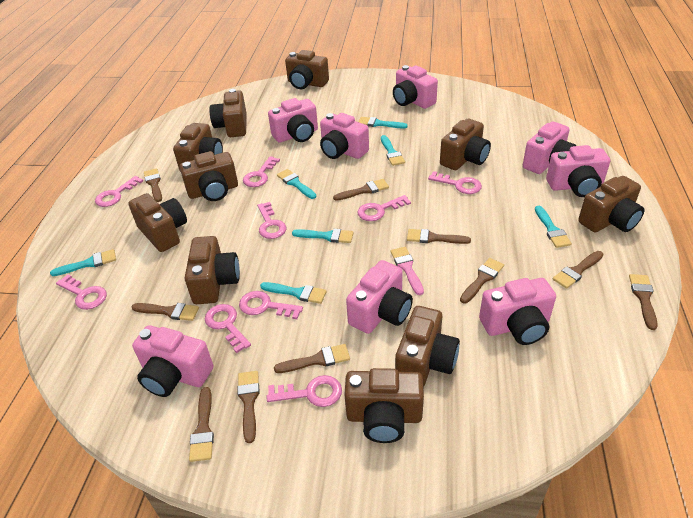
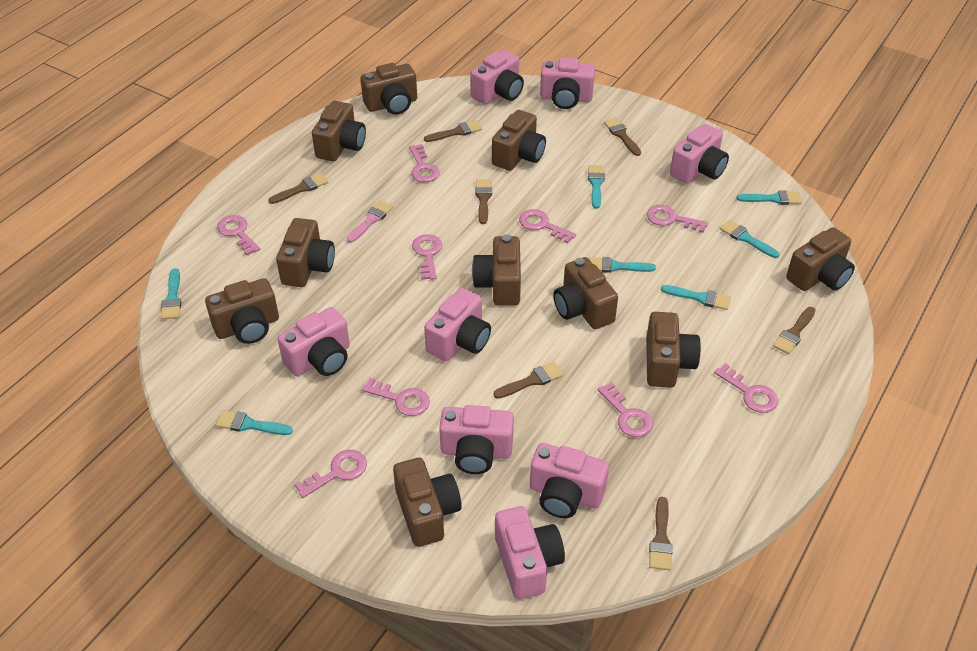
brown brush: [131,303,199,321] [144,168,162,202] [189,387,214,462] [238,371,260,443] [274,344,350,373] [333,179,389,201] [407,229,471,244] [460,258,504,304] [553,251,604,289] [629,274,658,330] = 10 -> [268,173,328,204] [424,120,482,142] [475,180,492,224] [493,362,563,399] [604,118,641,156] [649,497,673,570] [773,307,816,354] = 7

